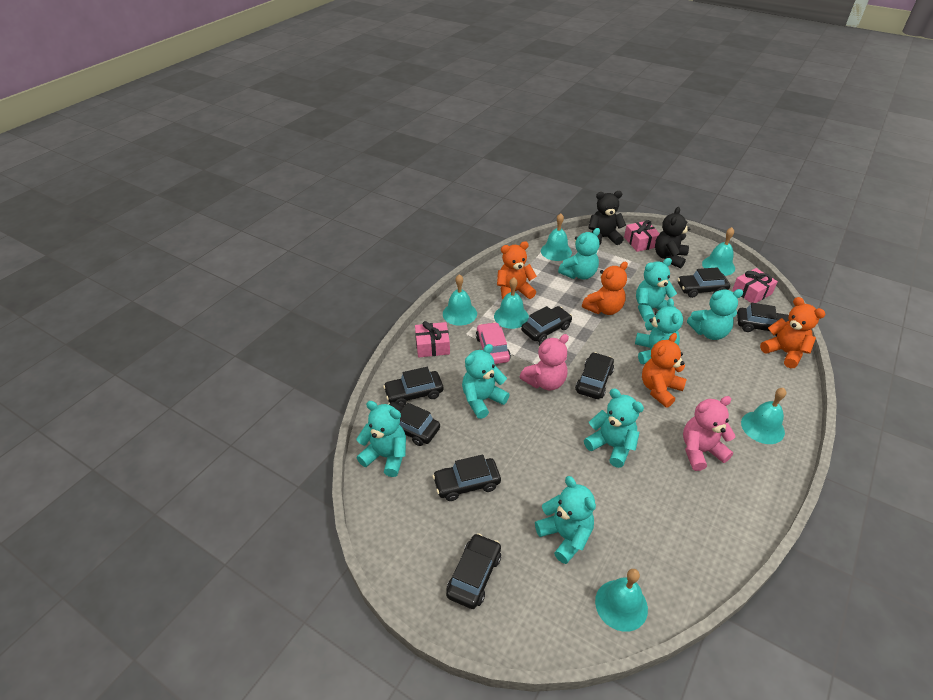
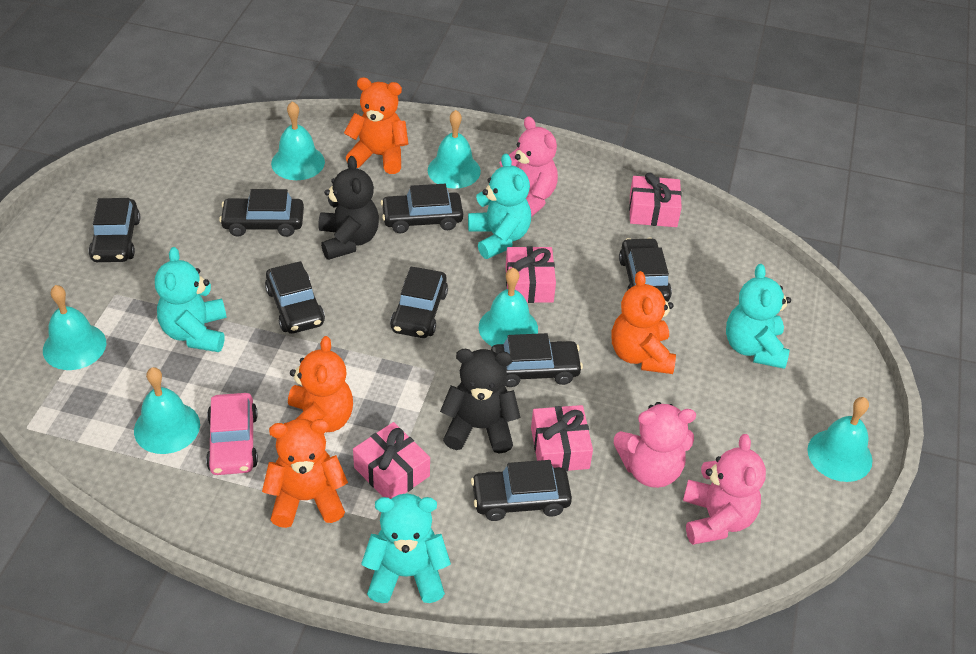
pink gift: [415,321,450,357] [624,220,660,252] [732,268,778,303] = 3 -> [353,422,430,499] [506,246,556,303] [531,405,593,471] [629,172,682,227] = 4
pink teddy bear: [520,334,569,390] [683,396,736,471] = 2 -> [499,116,558,217] [613,402,696,488] [683,434,766,545] = 3
turquoise teddy bear: [356,401,406,477] [462,344,509,419] [535,476,596,564] [558,228,600,280] [584,389,644,468] [635,298,683,364] [636,258,677,322] [687,289,743,340] = 8 -> [155,247,227,352] [361,494,451,603] [468,154,531,259] [726,264,791,369] = 4

